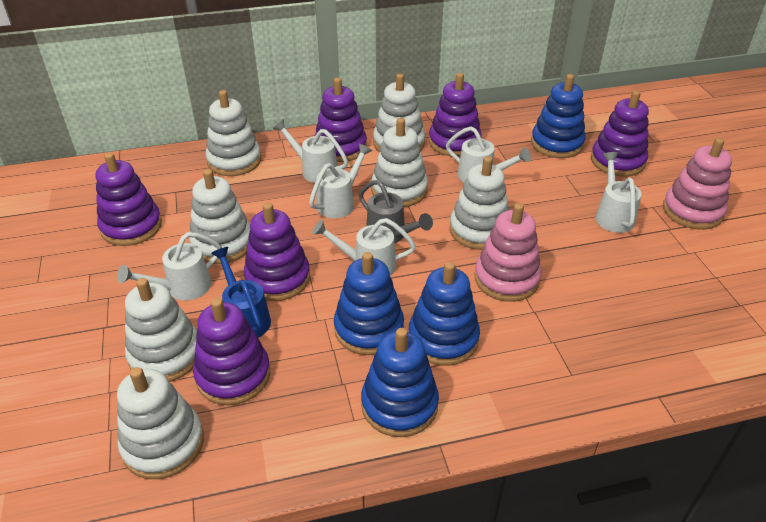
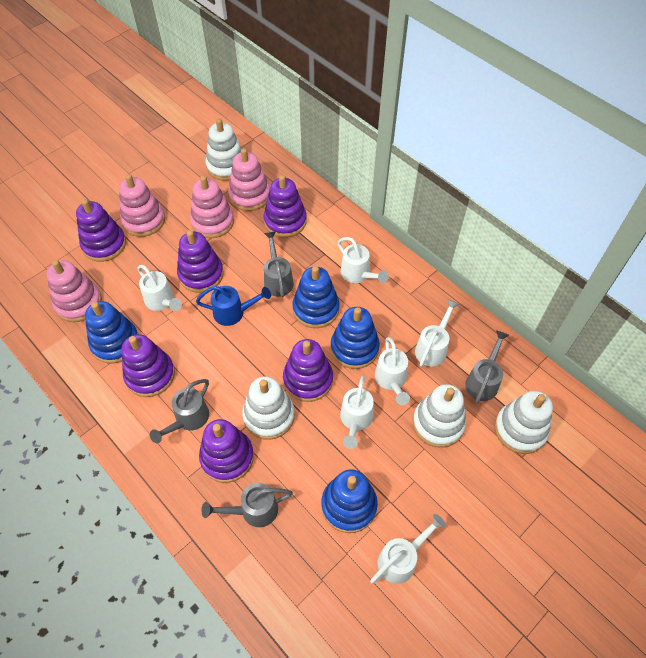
grey watering can: [359,180,433,243] = 1 -> [150,379,209,443] [201,483,293,527] [264,231,294,297] [465,330,509,404] = 4
pink stacking toy: [474,203,541,302] [663,138,732,230] = 2 -> [46,260,102,322] [119,174,165,237] [190,176,234,238] [228,148,270,211] = 4
white stacking toy: [117,367,204,479] [125,278,197,382] [189,169,251,264] [205,90,261,176] [371,118,428,207] [373,74,425,153] [449,156,509,250] = 7 -> [205,118,242,181] [242,376,295,440] [413,384,466,448] [494,391,553,454] = 4

